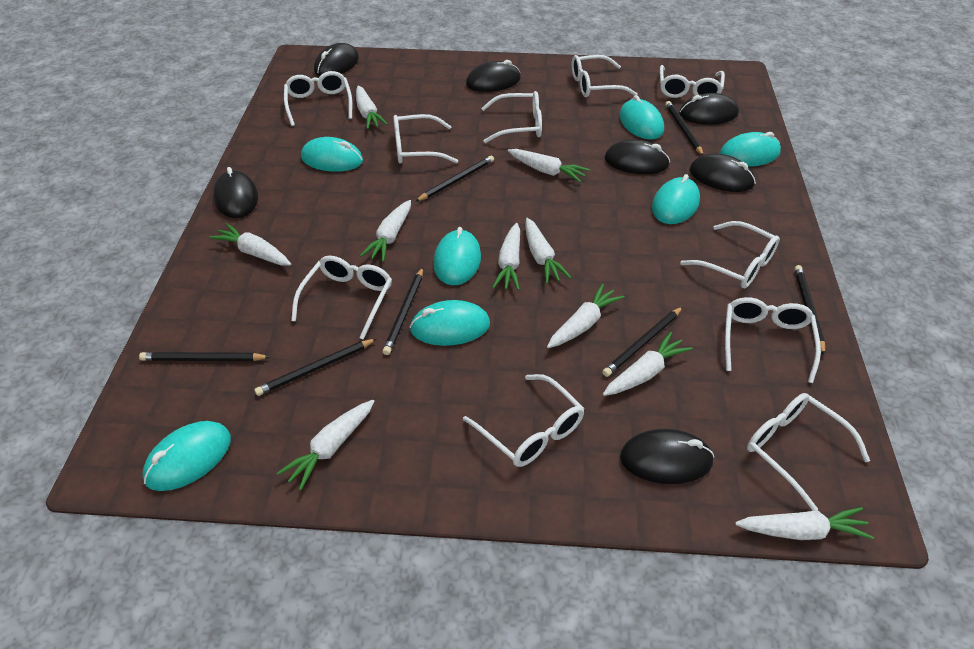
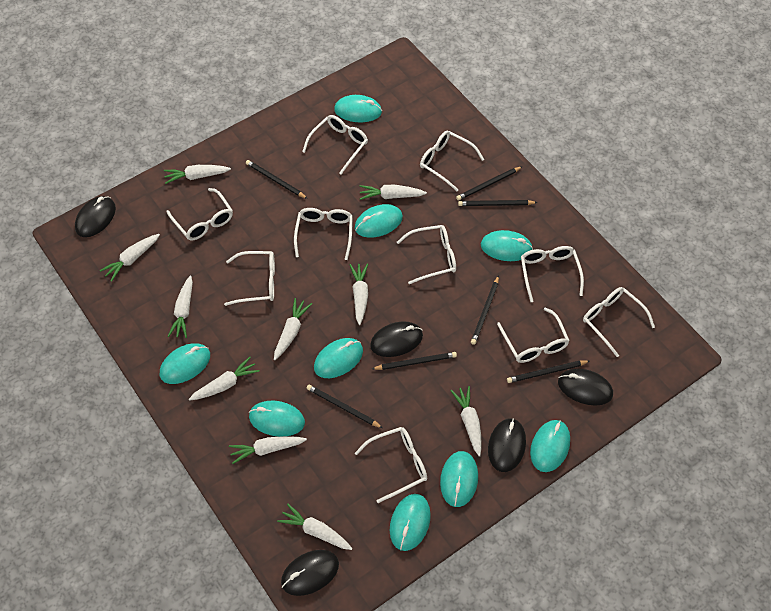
black mouse: [213,167,258,218] [314,43,359,76] [466,60,521,92] [604,139,670,174] [620,429,714,484] [679,93,739,124] [689,154,756,192] = 7 -> [75,196,116,237] [281,550,339,596] [370,321,423,357] [488,418,526,472] [558,369,613,406] = 5
turquoise mouse: [142,421,231,491] [301,137,363,172] [410,300,490,346] [433,227,481,285] [619,95,664,140] [652,174,700,224] [720,132,781,167] = 7 -> [160,343,210,384] [249,401,305,437] [314,338,363,378] [334,95,382,122] [355,204,403,238] [390,494,431,551] [440,451,478,507] [481,230,533,261] [530,420,570,472] = 9

